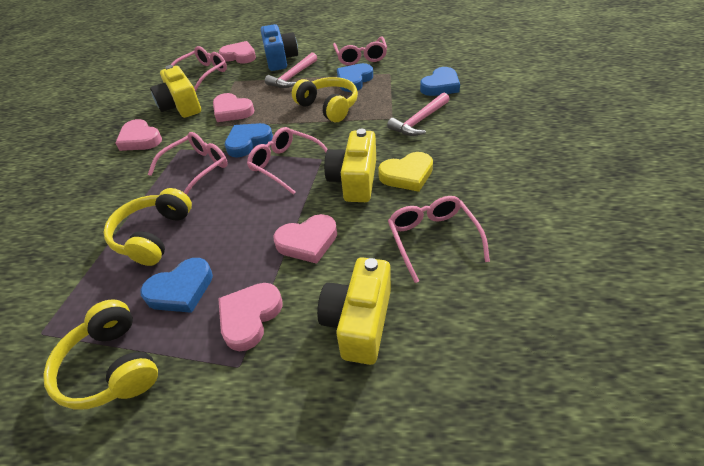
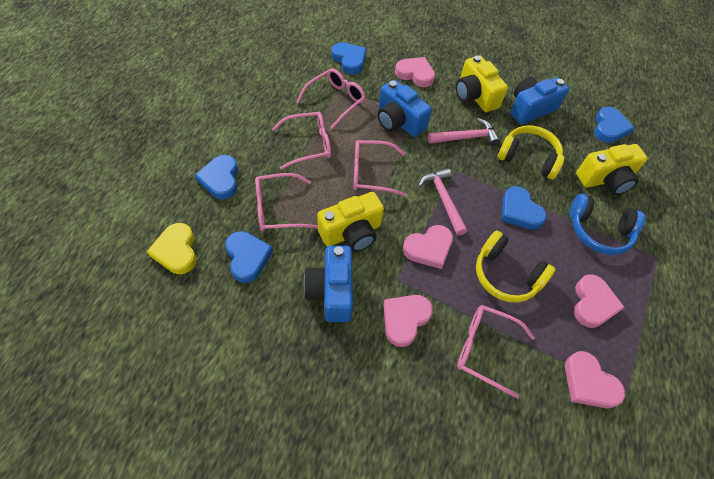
blue camera: [260,24,298,71] = 1 -> [304,246,353,322] [378,80,432,137] [510,77,569,125] = 3
blue headphones: none = 0 -> [569,194,645,255] = 1
blue heart: [140,258,213,313] [225,123,273,157] [337,63,373,92] [420,67,460,96] = 4 -> [195,155,238,200] [225,231,273,283] [332,42,366,74] [502,186,547,230] [594,106,635,143] = 5
yellow headphones: [43,299,158,410] [103,188,192,266] [292,77,358,122] = 3 -> [476,231,555,303] [498,125,565,179] = 2

